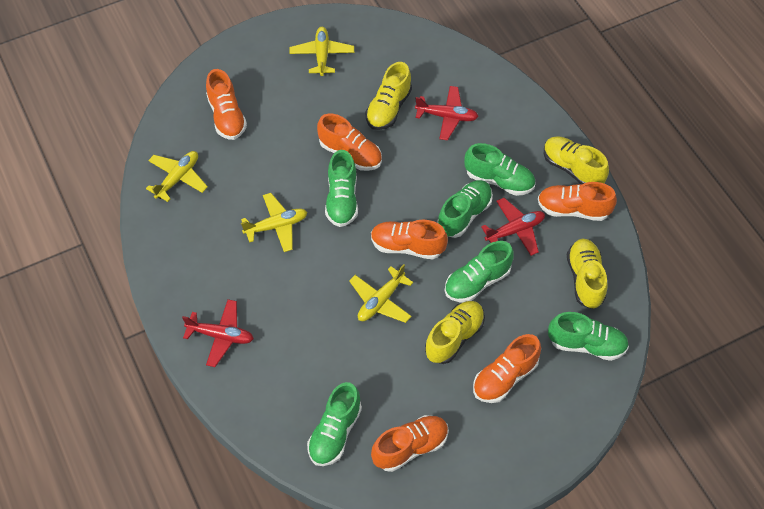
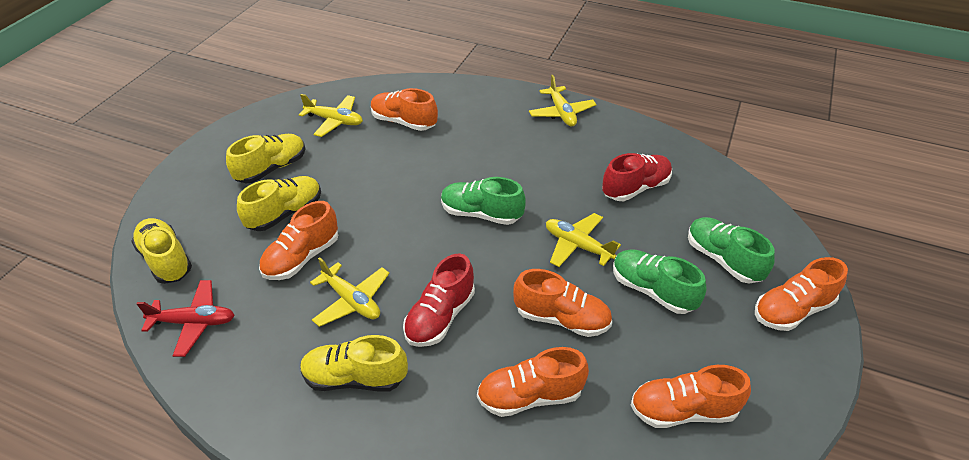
green shoe: [307,382,362,466] [325,150,358,227] [437,180,493,238] [445,241,514,303] [464,143,535,196] [548,312,629,361] = 6 -> [441,177,526,225] [613,249,707,314] [688,217,775,283] = 3
red plane: [182,299,254,367] [415,86,479,140] [481,198,545,256] = 3 -> [136,280,235,357] = 1
red shoe: none = 0 -> [403,253,475,347] [602,153,672,201] = 2

